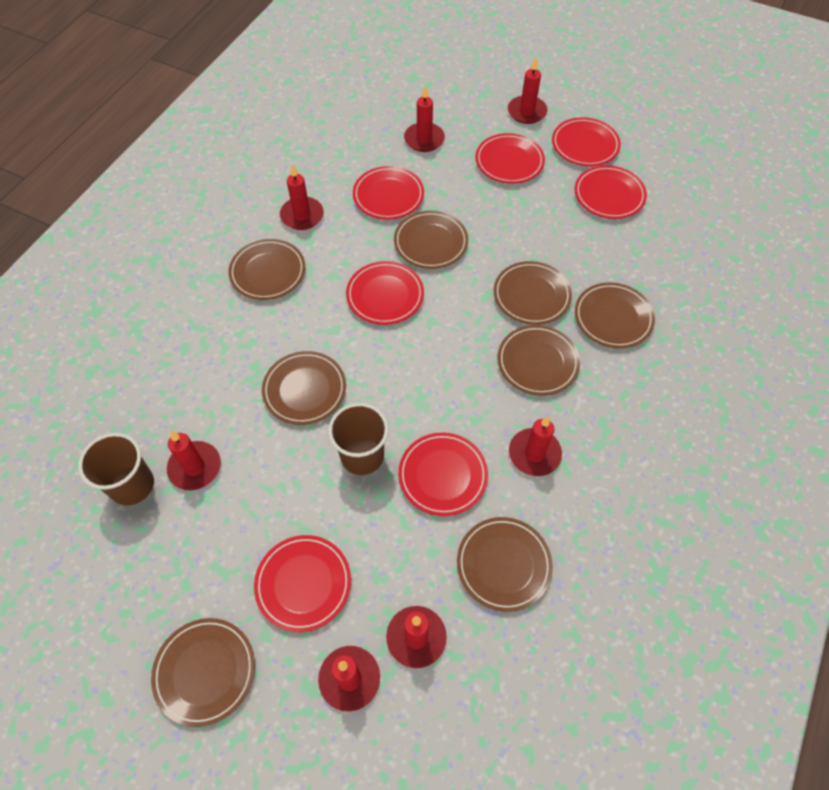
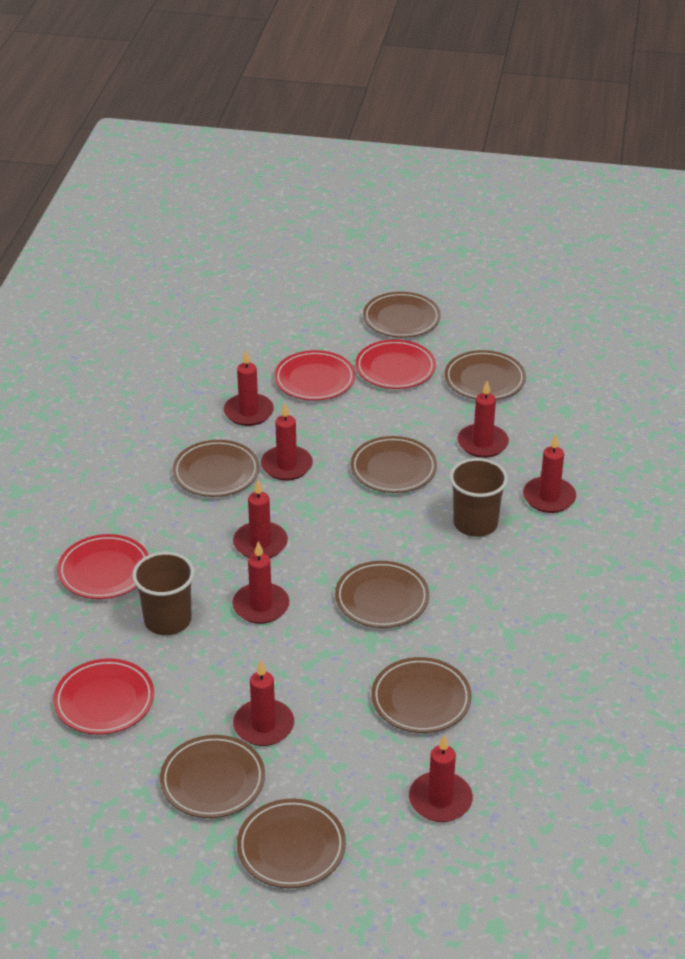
red candle: [167,431,221,490] [280,164,324,230] [318,646,380,712] [386,606,447,668] [404,86,445,152] [508,58,547,124] [509,416,562,476] = 7 -> [224,350,274,426] [232,541,289,624] [233,480,288,558] [233,661,294,746] [261,403,313,481] [409,735,473,822] [458,381,509,458] [523,434,576,513] = 8
red plate: [254,535,351,632] [346,261,424,325] [353,166,424,220] [398,432,488,516] [475,133,545,184] [552,117,621,166] [575,165,647,219] = 7 -> [53,658,154,735] [57,534,149,599] [274,350,355,401] [355,339,436,389] = 4

